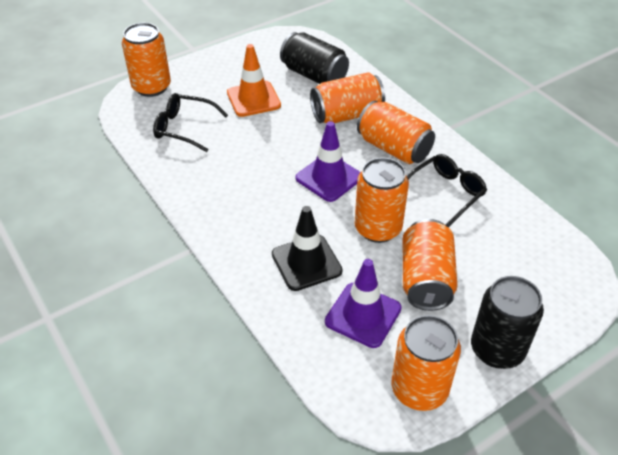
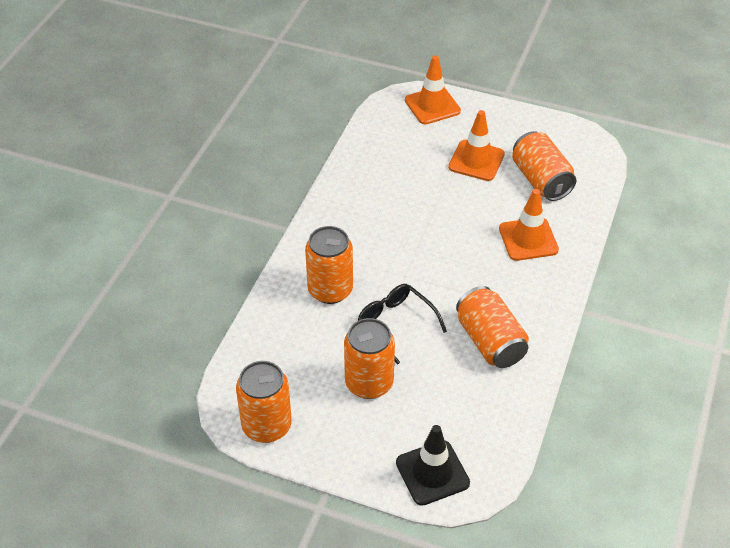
black can: [280,32,349,84] [471,276,544,369] = 2 -> none = 0
black glasses: [153,93,228,152] [407,154,487,227] = 2 -> [358,284,447,365] = 1
orange can: [122,23,171,97] [310,72,385,123] [355,157,409,243] [357,101,435,164] [391,315,461,411] [403,219,458,311] = 6 -> [236,361,292,443] [305,226,353,304] [344,318,395,399] [456,286,529,368] [512,131,576,201] = 5
orange traffic cone: [227,44,281,117] = 1 -> [405,55,461,124] [448,110,505,181] [499,189,559,261] = 3
purple traffic cone: [296,121,360,202] [325,259,402,348] = 2 -> none = 0

